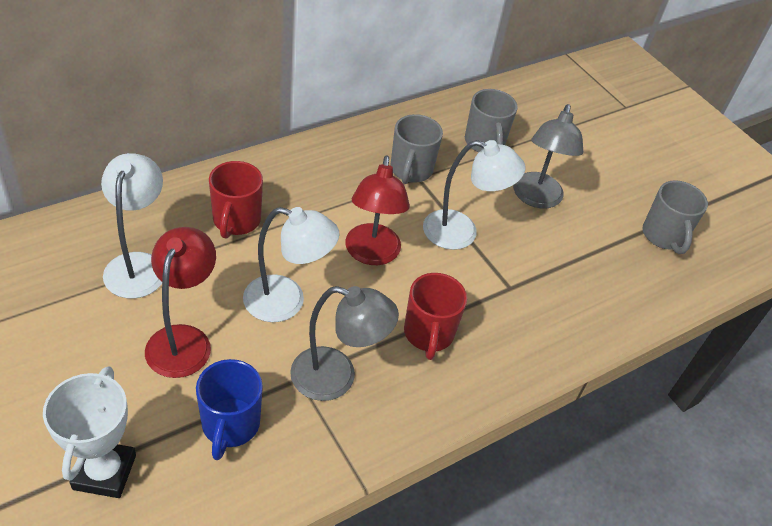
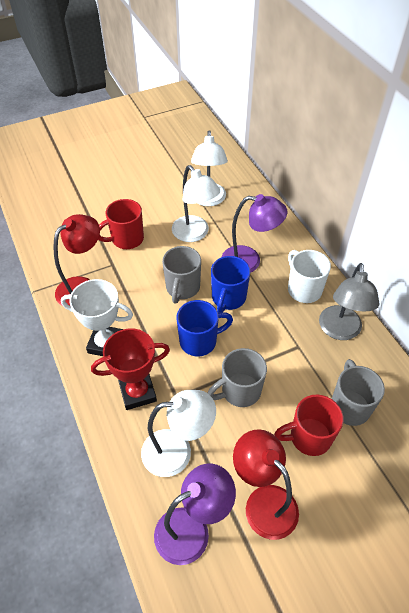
blue mug: [196,359,263,460] = 1 -> [176,300,233,356] [211,256,250,313] = 2
grey lamp: [290,286,399,401] [513,104,583,209] = 2 -> [319,263,379,340] = 1
purple lamp: none = 0 -> [154,463,236,565] [222,194,288,273] = 2
red trophy: none = 0 -> [91,328,170,410] = 1
white mug: none = 0 -> [288,250,331,303] = 1

